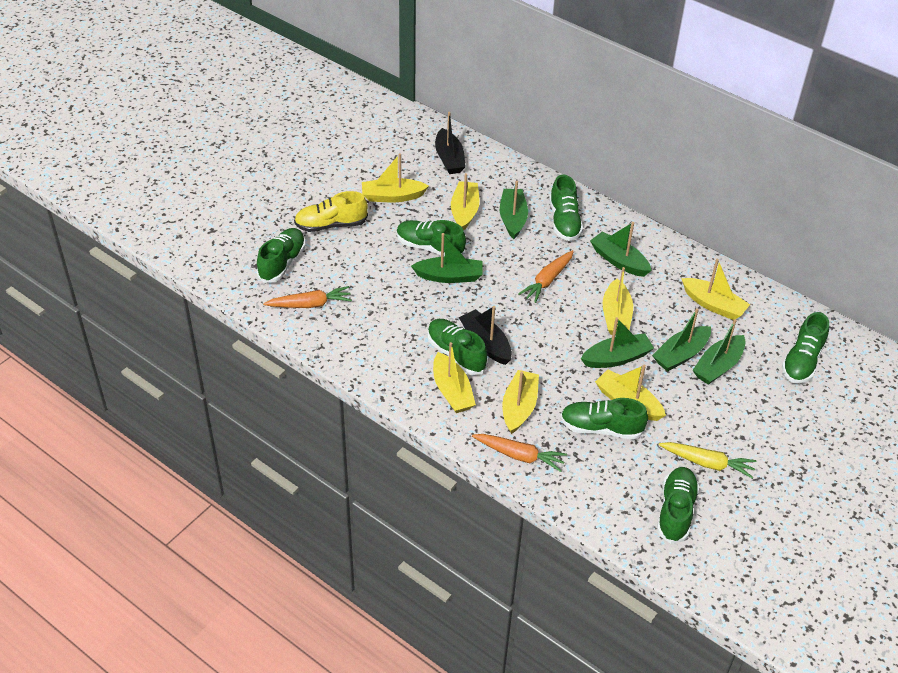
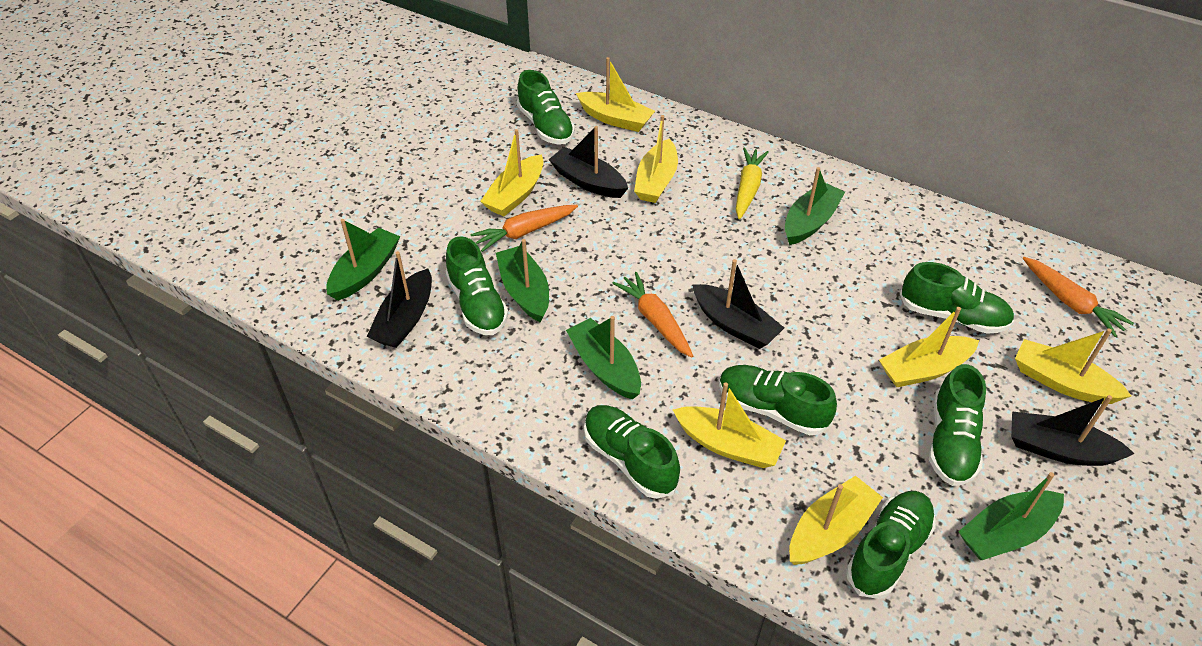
black boat: [435,112,466,174] [459,306,512,365] = 2 -> [367,251,432,348] [549,126,628,198] [692,259,784,349] [1011,395,1135,466] = 4
green boat: [411,233,483,283] [500,181,528,239] [581,317,654,368] [590,222,652,277] [652,308,711,371] [692,319,746,385] = 6 -> [326,219,400,301] [496,239,549,323] [566,316,641,399] [785,167,845,245] [958,472,1064,560] = 5
yellow shoe: [294,191,368,232] = 1 -> none = 0

